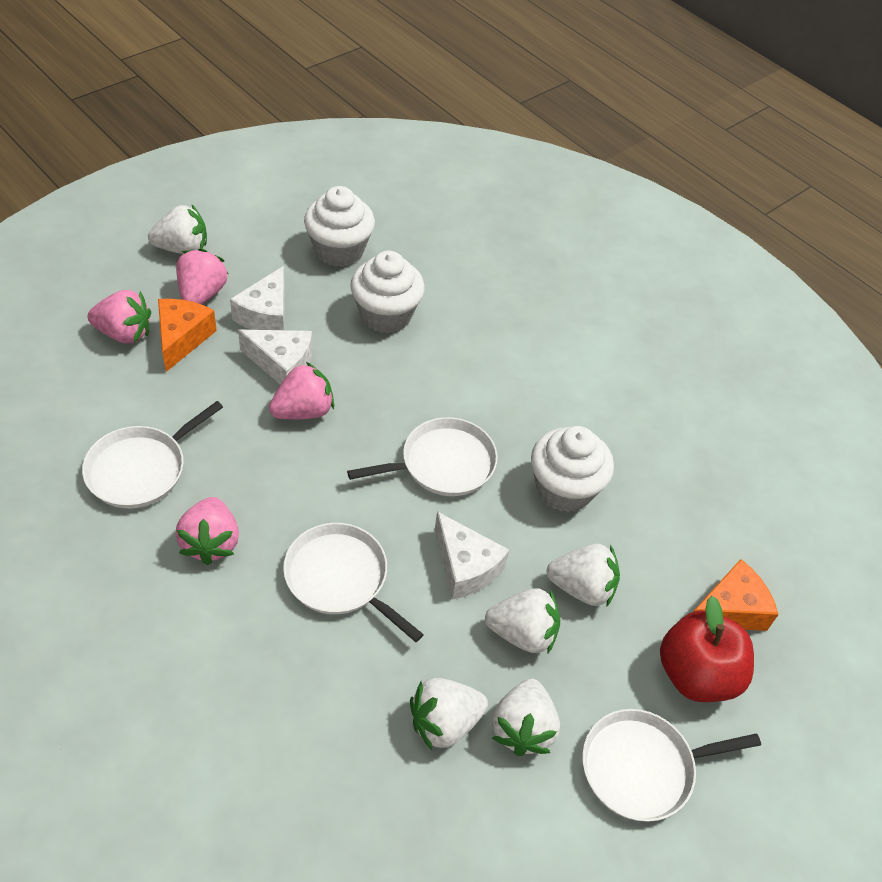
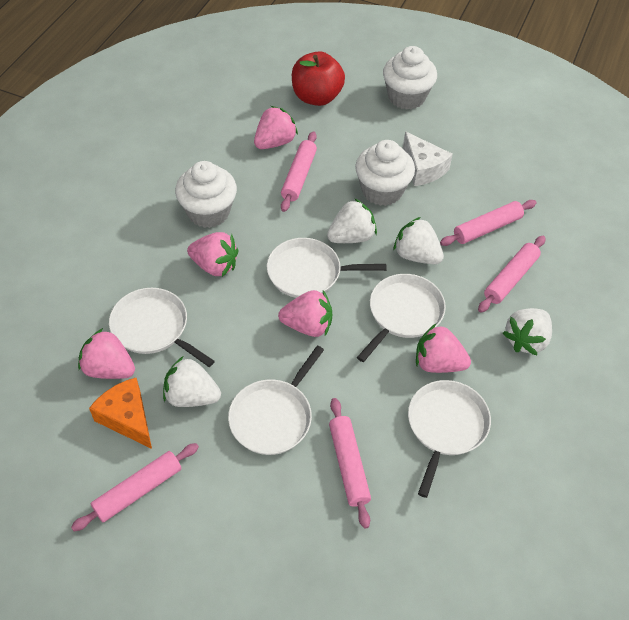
orange cheese: [158,299,217,372] [693,559,779,631] = 2 -> [89,378,152,449] = 1
pink rolling pin: none = 0 -> [71,443,199,531] [281,132,317,212] [329,398,371,529] [440,200,537,246] [478,236,546,313] = 5
pink strawberry: [88,290,151,343] [175,497,239,565] [176,248,228,304] [269,362,334,419] = 4 -> [78,328,135,379] [187,232,239,277] [254,106,298,149] [278,290,332,337] [416,324,471,373] = 5
white cheese: [230,266,285,330] [238,330,312,385] [435,512,509,600] = 3 -> [403,131,453,186] = 1
white pan: [82,401,223,508] [283,523,424,642] [347,417,498,496] [582,709,761,822] = 4 -> [109,288,215,367] [228,345,324,455] [267,238,386,298] [357,274,446,362] [408,380,491,498] = 5
white strawberry: [148,205,207,254] [410,678,488,750] [485,588,561,654] [492,678,560,756] [547,544,620,606] = 5 -> [163,356,221,407] [327,198,377,243] [393,217,444,264] [503,308,552,355] = 4

